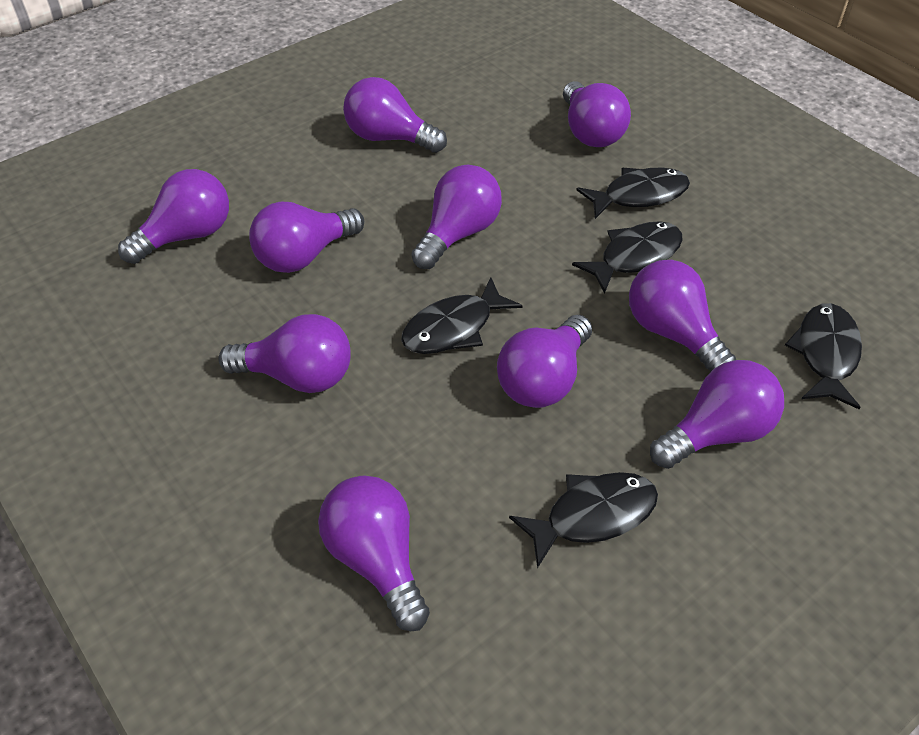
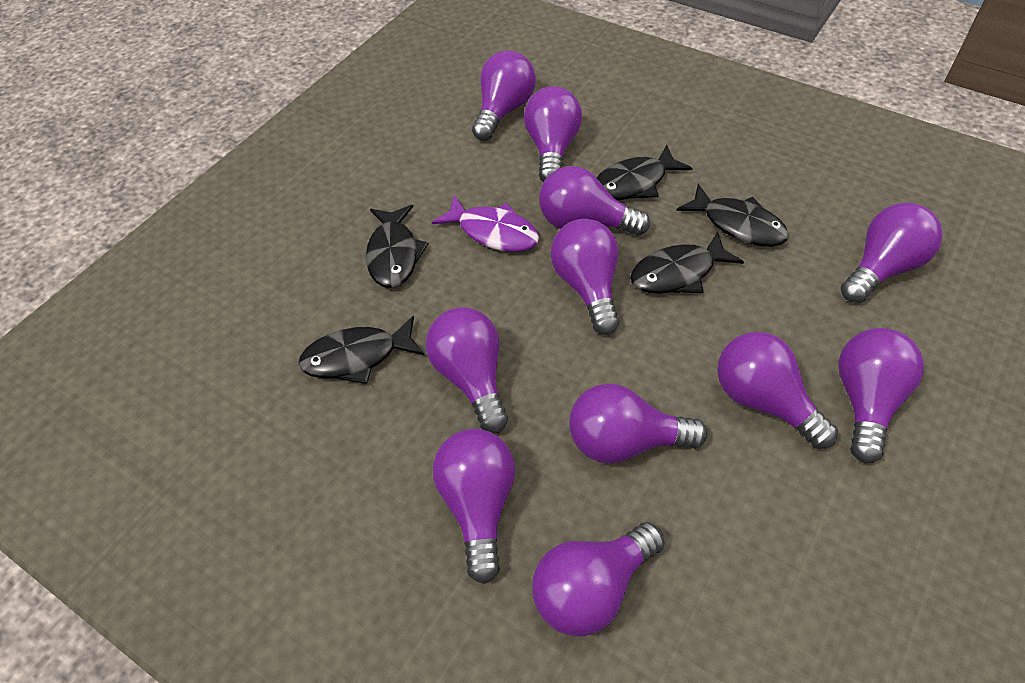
purple fish: none = 0 -> [431,195,539,252] = 1
purple light bulb: [118,169,229,264] [218,314,351,393] [249,202,364,273] [318,475,430,631] [343,77,447,153] [411,165,502,269] [497,315,592,408] [563,81,631,147] [629,260,736,372] [650,360,784,469] = 10 -> [426,307,508,433] [433,429,515,584] [472,50,536,141] [524,86,582,182] [532,522,665,637] [539,166,650,236] [550,219,619,335] [569,383,707,464] [717,332,838,449] [838,328,924,463] [841,203,943,303] = 11

